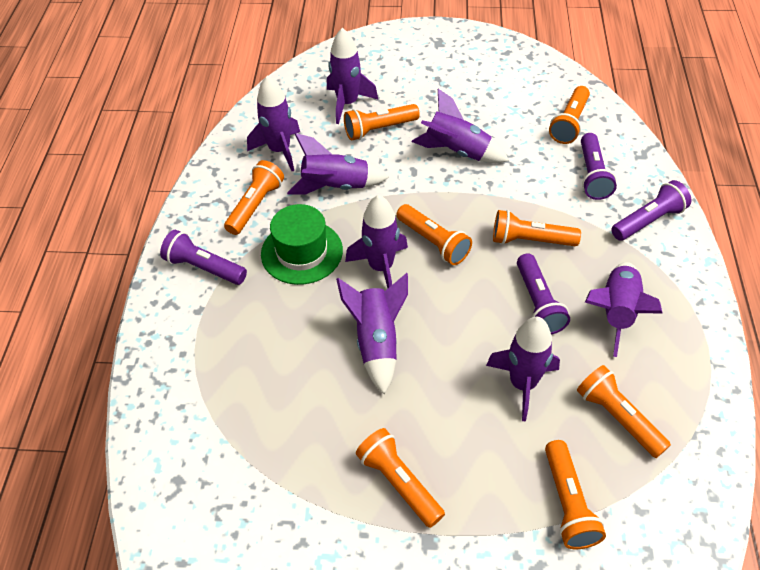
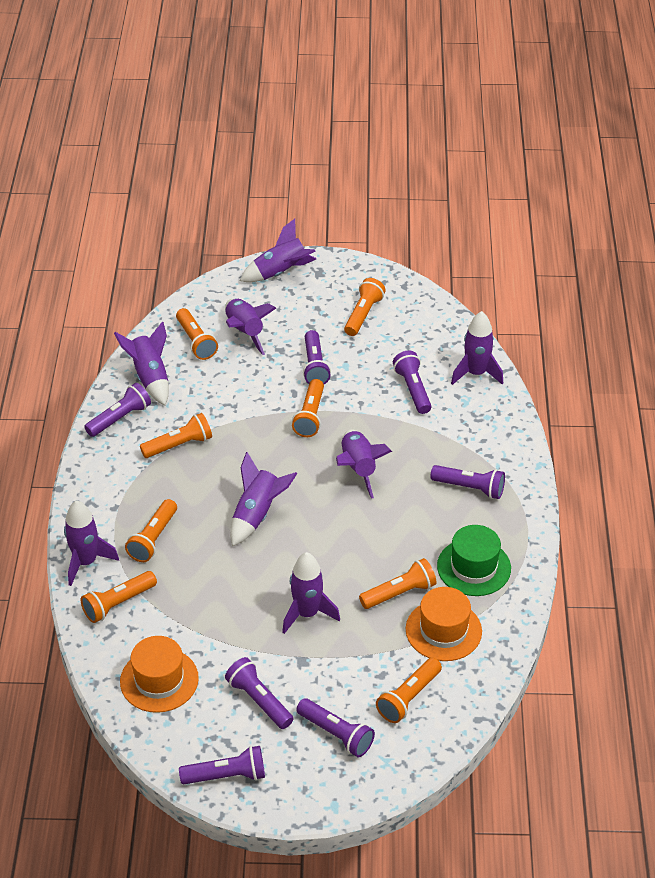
orange hat: none = 0 -> [120,636,199,713] [406,587,482,661] = 2
purple flashlight: [160,230,247,285] [517,253,570,335] [581,133,617,200] [611,180,691,241] = 4 -> [84,383,151,437] [179,746,265,784] [225,657,293,729] [296,698,375,757] [303,330,331,384] [393,351,432,414] [430,465,505,499] = 7

